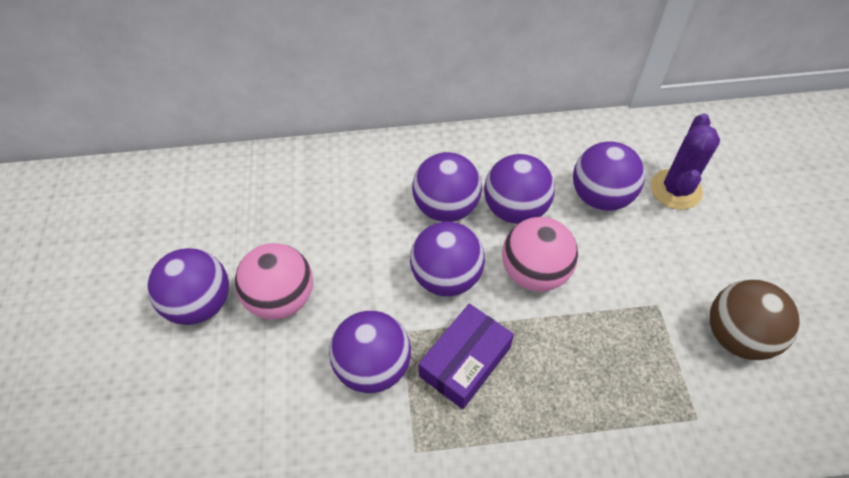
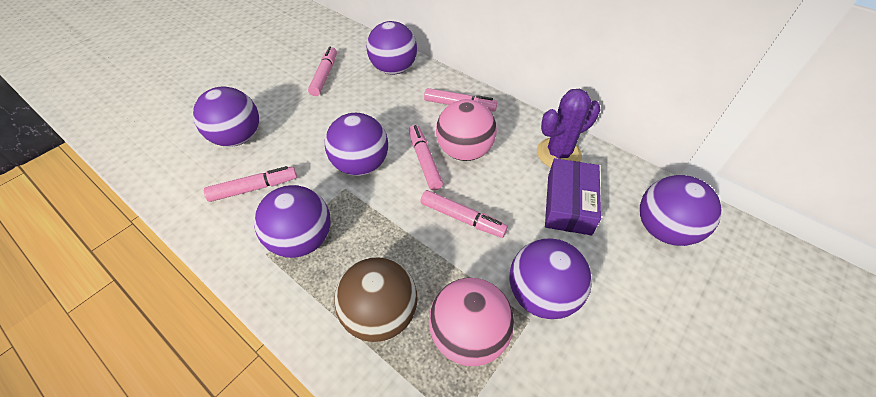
pink marker: none = 0 -> [204,166,297,202] [308,46,337,96] [409,125,443,190] [420,190,508,238] [424,88,498,111] = 5

